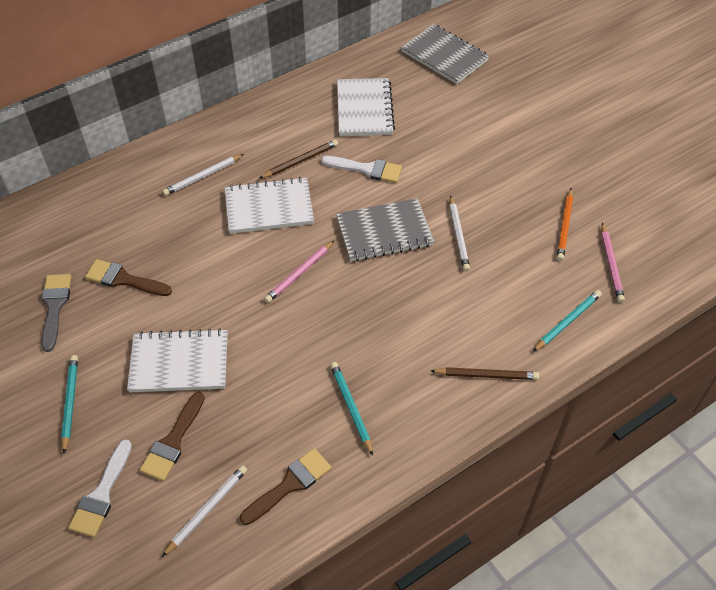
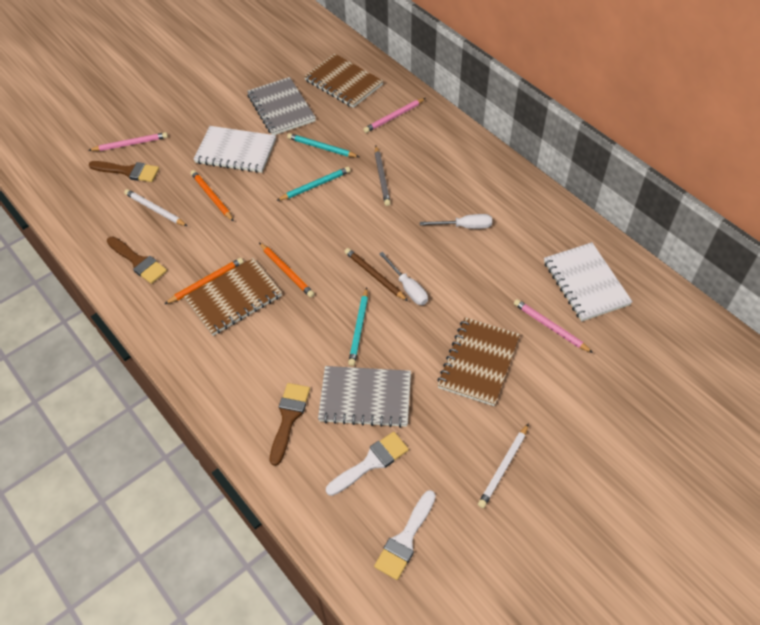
brown notebook: none = 0 -> [184,258,282,336] [304,54,383,108] [437,317,520,406] = 3
brown pencil: [260,139,338,178] [431,367,539,380] = 2 -> [344,248,408,301] = 1
grey brush: [41,274,72,352] = 1 -> none = 0
grey pencil: none = 0 -> [375,146,391,206] = 1
orange pencil: [557,188,573,261] = 1 -> [165,258,244,304] [190,170,234,222] [259,242,314,298] = 3
pink pencil: [264,240,335,303] [601,223,625,303] = 2 -> [88,132,168,151] [363,98,426,133] [514,299,593,353] = 3
white notebook: [127,328,228,392] [224,177,314,234] [337,78,395,136] = 3 -> [193,126,276,173] [544,242,633,321] = 2
white pencil: [162,154,244,196] [162,465,247,557] [449,195,470,271] = 3 -> [124,189,187,226] [478,423,529,508] = 2
white screwdriver: none = 0 -> [379,252,428,305] [420,214,492,229] = 2

